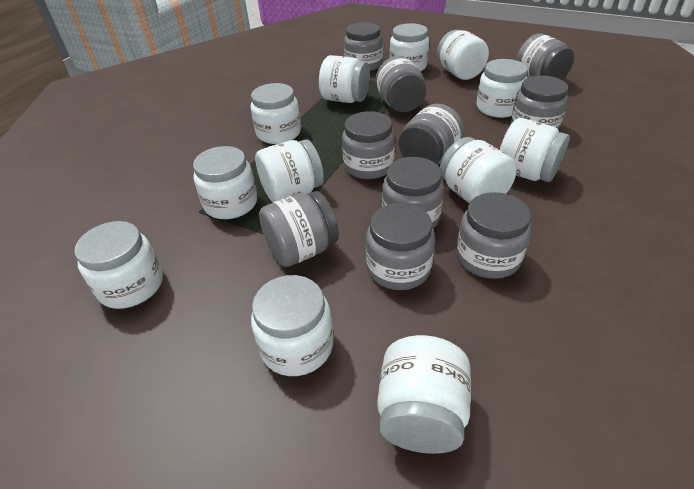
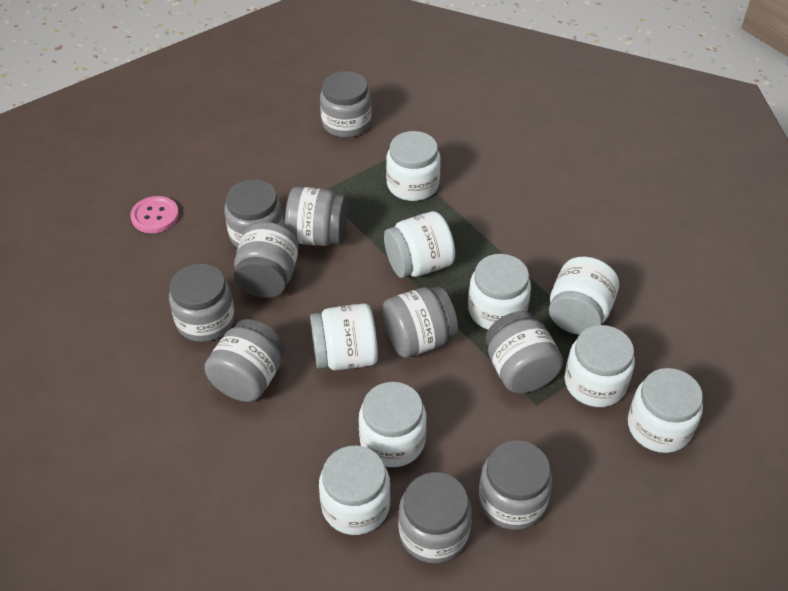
pink button: none = 0 -> [130,196,179,233] = 1
white jar: [74,221,163,309] [193,146,257,219] [251,83,301,144] [251,275,333,376] [255,139,324,202] [319,55,370,103] [377,335,471,454] [389,23,429,71] [437,30,489,80] [440,137,517,203] [476,59,528,118] [500,118,569,182] = 12 -> [310,303,378,370] [319,445,391,535] [359,382,427,467] [384,211,455,278] [386,131,441,201] [468,254,531,330] [549,257,619,335] [565,325,635,407] [628,368,703,453] = 9

